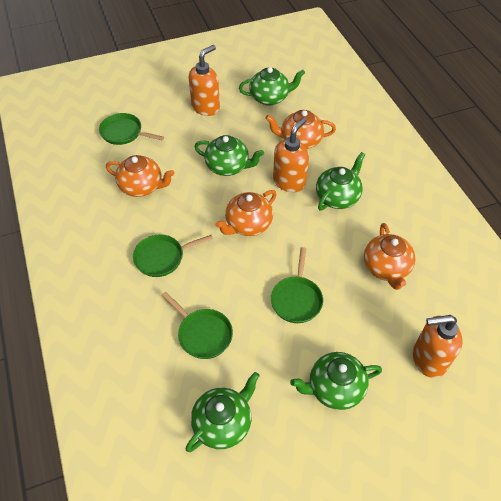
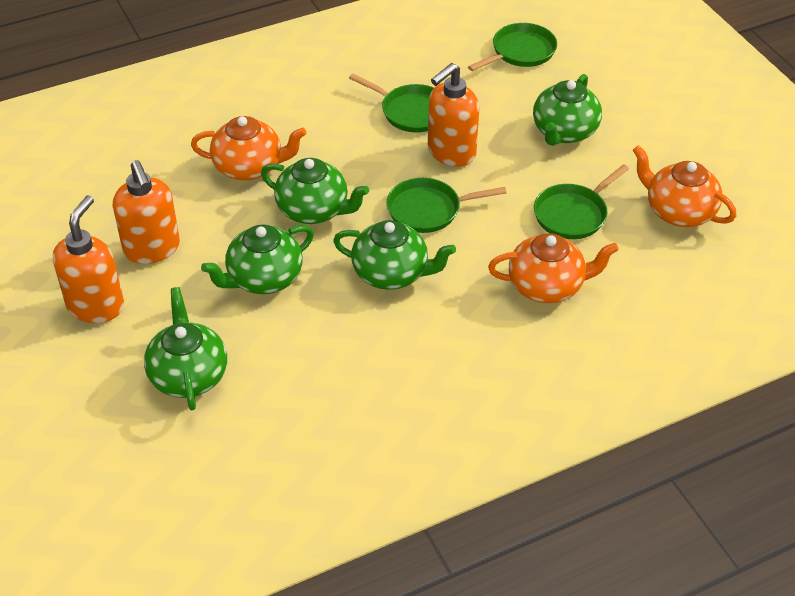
orange teapot: [106,155,175,197] [215,190,277,236] [265,110,336,149] [364,223,416,290] = 4 -> [191,116,307,181] [488,233,619,303] [633,145,736,227] = 3

